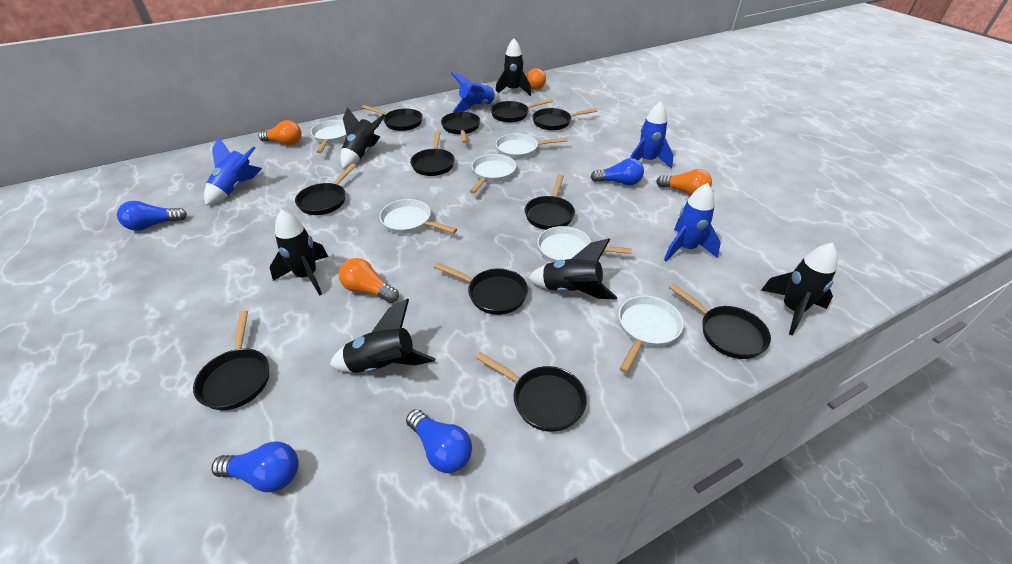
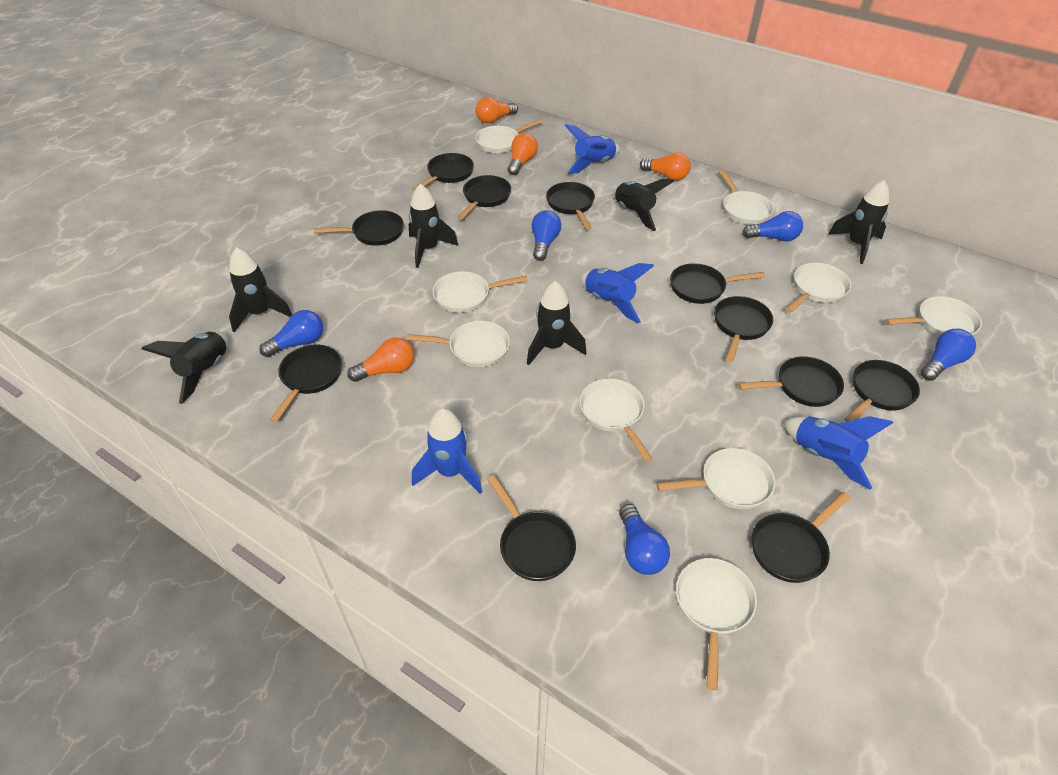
blue light bulb: [117,201,187,231] [211,441,299,492] [406,409,472,473] [591,158,644,185] = 4 -> [259,310,323,357] [532,210,561,261] [619,504,670,575] [742,211,803,241] [921,329,976,381] = 5
white pan: [311,120,347,153] [379,199,457,234] [469,154,516,194] [496,133,568,159] [537,226,632,262] [619,296,684,373] = 6 -> [406,321,510,367] [433,271,528,313] [475,119,544,153] [580,378,653,462] [657,448,775,509] [676,558,757,690] [718,170,774,224] [785,263,851,312] [886,296,982,336] = 9

